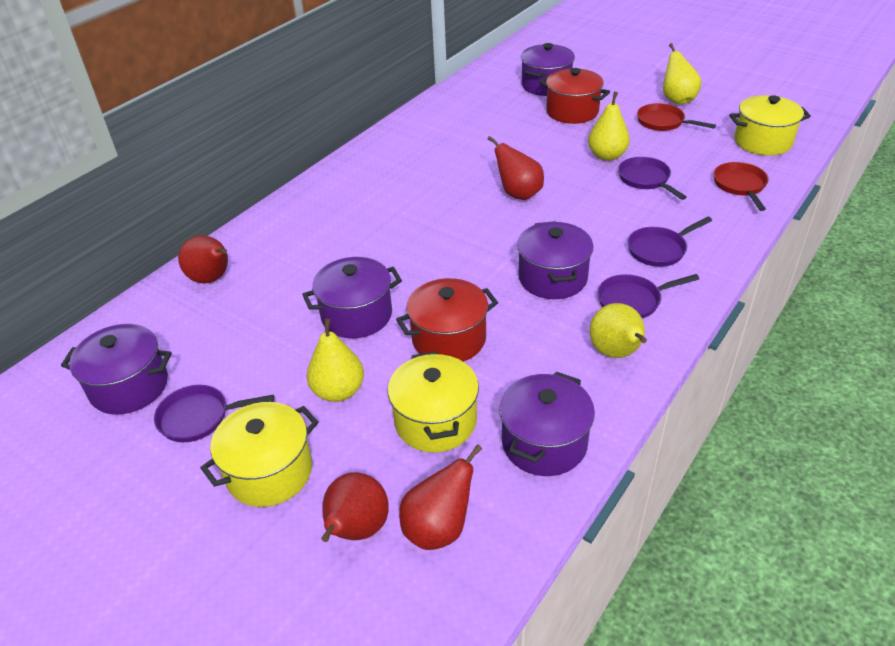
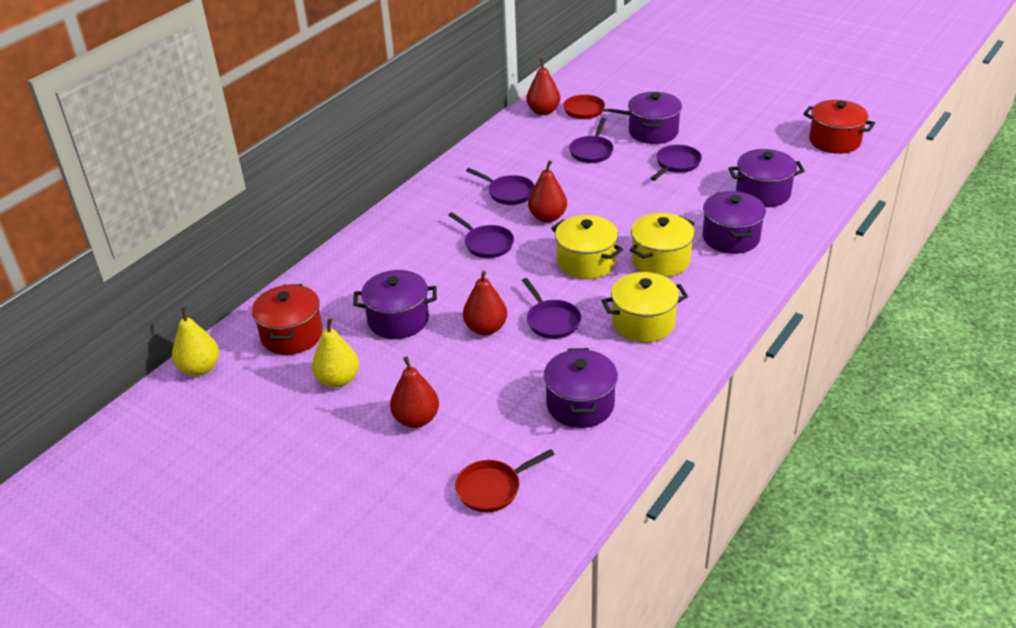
purple pan: [154,385,274,442] [597,274,699,318] [618,157,687,200] [628,217,712,267] = 4 -> [448,212,514,258] [466,168,535,205] [522,278,581,339] [569,118,614,163] [650,145,702,181] = 5
yellow pear: [307,319,364,402] [588,92,630,161] [590,303,647,358] [663,43,702,104] = 4 -> [172,307,219,376] [312,318,359,388] = 2

